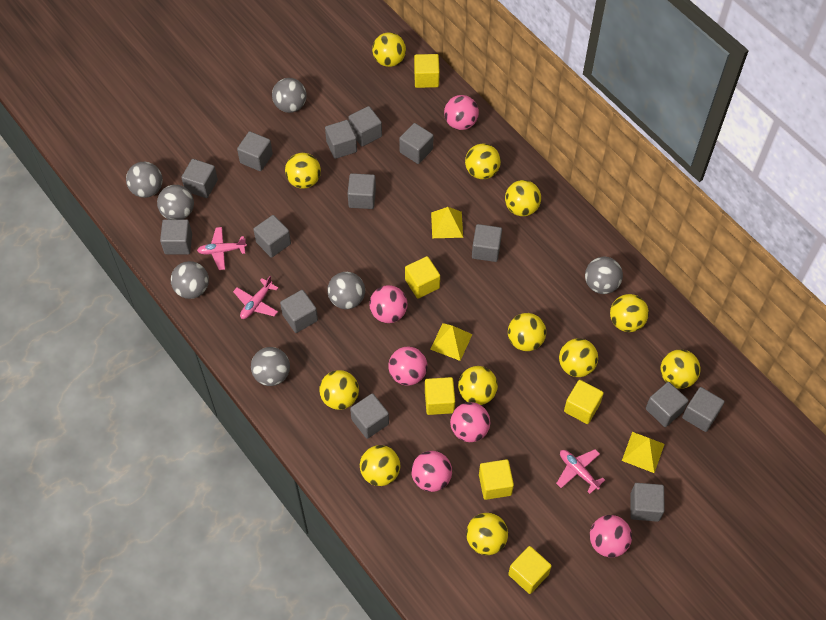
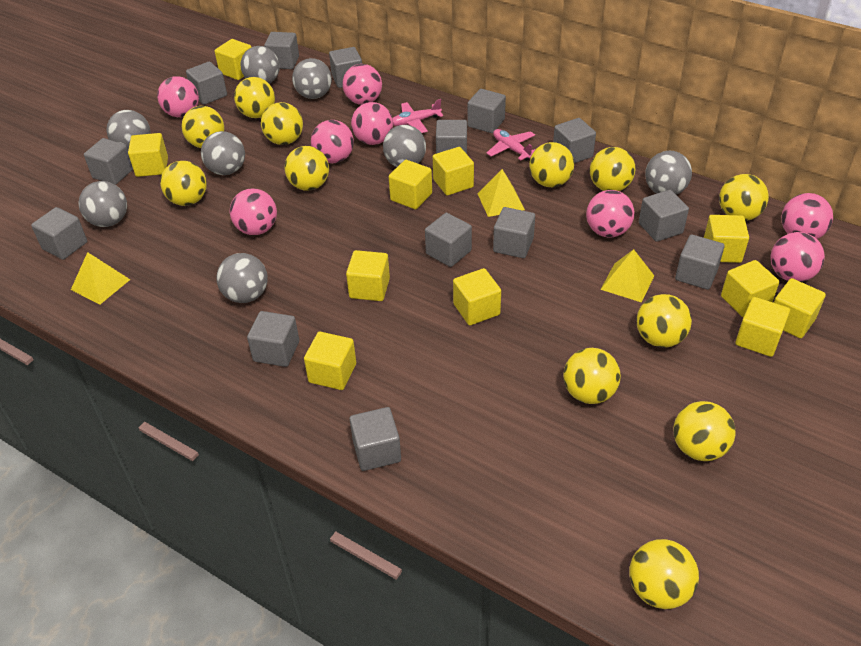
grey ball: [126,162,163,198] [157,185,194,219] [171,261,209,299] [251,347,290,386] [272,78,307,113] [327,272,365,309] [585,257,623,294] = 7 -> [78,181,127,227] [106,110,150,150] [201,131,245,175] [216,253,268,303] [241,46,280,84] [292,58,332,99] [383,125,426,167] [645,151,692,195] = 8
pink ball: [369,285,407,323] [389,346,427,386] [411,451,452,492] [444,95,479,130] [450,402,490,442] [590,515,632,557] = 6 -> [157,76,199,117] [230,188,277,235] [311,120,354,163] [342,64,382,105] [351,102,393,145] [586,190,634,238] [770,232,825,282] [781,193,833,239] = 8
pink plane: [197,227,247,270] [233,276,278,319] [556,449,605,494] = 3 -> [392,99,443,133] [487,129,536,161] = 2
yellow cube: [405,256,440,299] [414,54,440,88] [425,377,455,415] [479,459,514,500] [508,546,552,594] [564,380,604,424] = 6 -> [128,133,168,177] [215,39,252,80] [304,332,356,390] [346,250,390,301] [389,160,432,209] [433,147,474,195] [453,268,501,325] [704,215,749,263] [721,260,779,317] [735,297,790,357] [774,278,826,338] = 11

